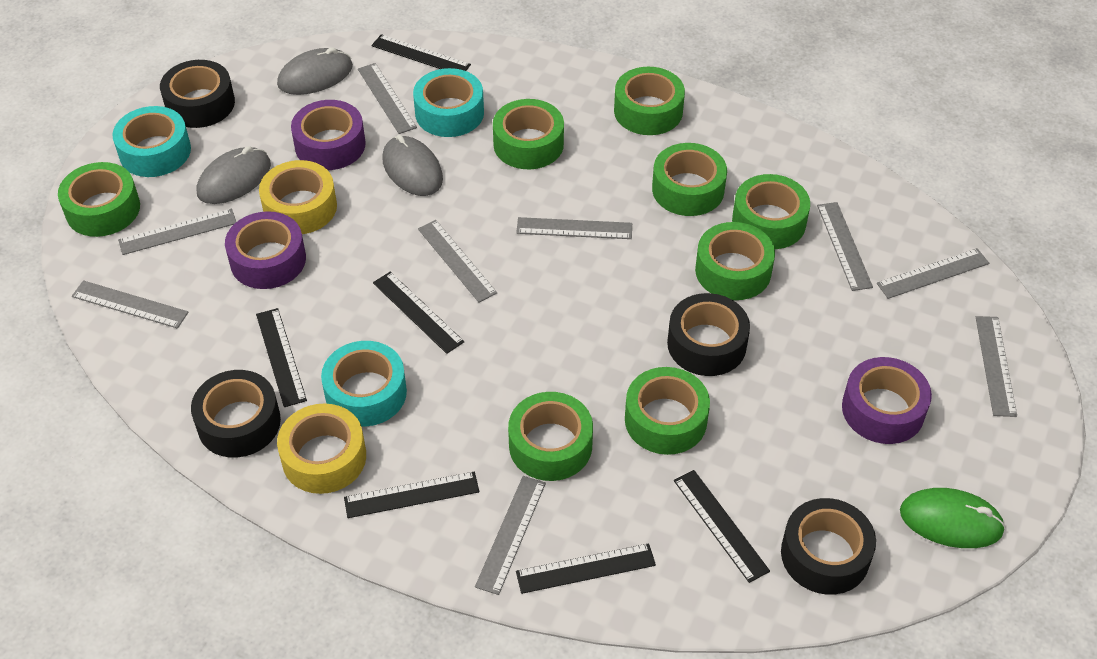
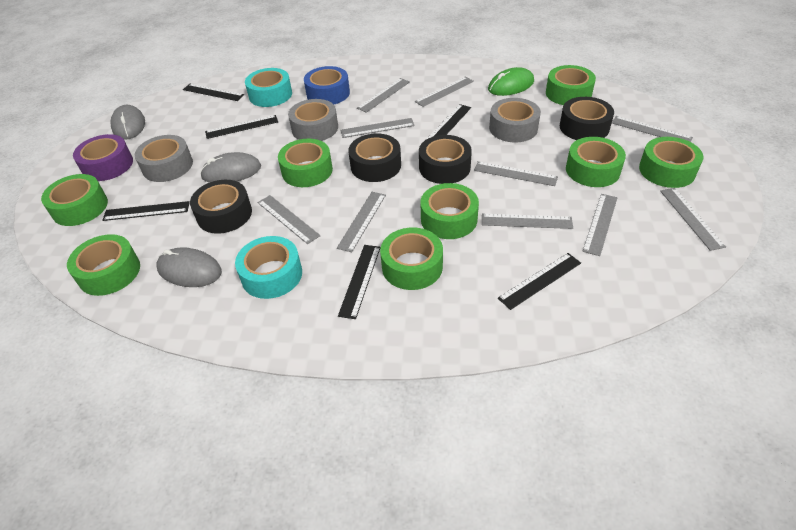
blue tape: none = 0 -> [304,66,350,104] = 1
grey ruler: [72,280,188,329] [118,209,236,255] [358,63,417,134] [418,220,497,302] [475,476,546,595] [516,217,632,239] [817,202,873,291] [877,248,989,299] [976,316,1017,417] = 9 -> [258,195,320,244] [337,192,386,252] [340,118,415,138] [357,78,410,113] [415,77,474,107] [474,161,558,186] [482,214,573,229] [582,194,617,256] [612,116,693,142] [660,188,726,251] = 10
grey tape: none = 0 -> [135,135,193,182] [288,99,338,141] [489,98,541,142] = 3
purple tape: [225,211,306,289] [291,100,366,170] [842,357,932,444] = 3 -> [73,134,133,181] = 1
turquoise tape: [112,106,191,177] [321,341,407,426] [413,68,484,137] = 3 -> [235,236,302,299] [245,68,292,107] = 2
yellow tape: [259,160,337,234] [277,403,366,494] = 2 -> none = 0

